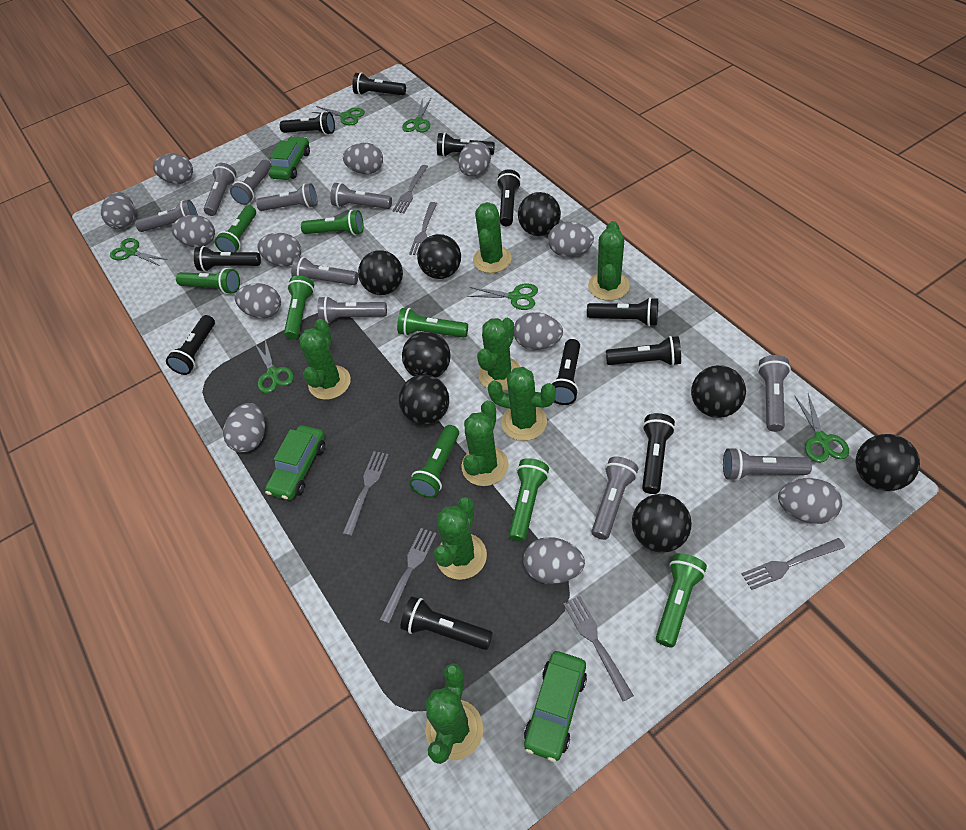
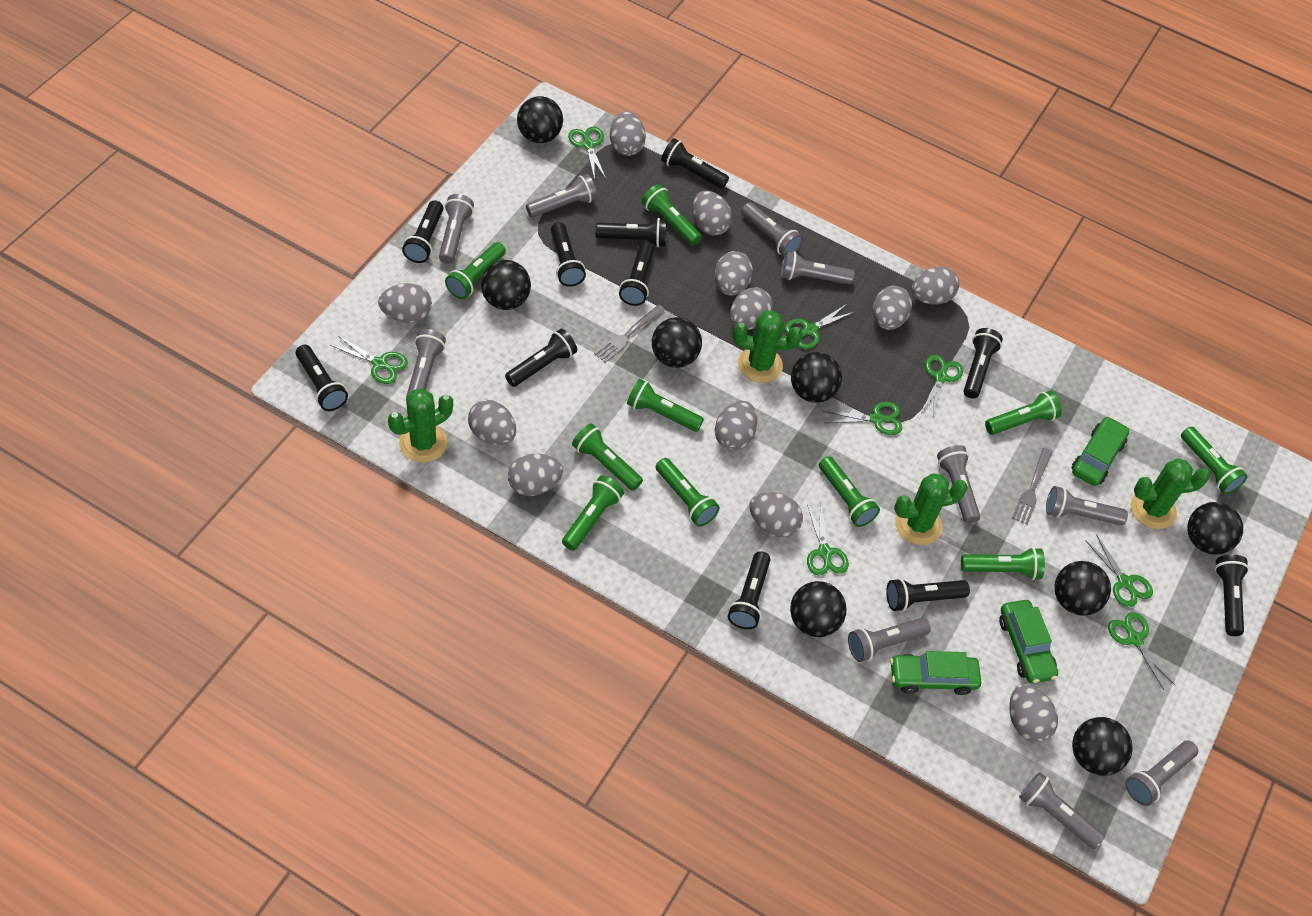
green cactus: [299,319,351,400] [425,663,483,764] [434,497,487,580] [461,400,509,486] [473,202,512,273] [477,318,520,391] [487,367,556,441] [588,221,630,301] = 8 -> [388,389,453,463] [733,310,802,383] [894,473,968,545] [1130,459,1210,529] = 4
green flashlight: [176,268,240,294] [215,205,256,252] [284,275,314,339] [301,210,364,235] [397,308,468,338] [409,425,459,498] [508,458,549,542] [656,553,707,648] = 8 -> [445,242,506,299] [562,476,624,551] [572,423,643,491] [627,379,704,432] [642,184,702,246] [656,458,720,527] [819,456,880,527] [961,547,1045,580] [985,391,1062,435] [1181,427,1248,494] = 10
green scissors: [110,238,167,266] [255,339,294,393] [312,106,365,125] [402,99,431,132] [467,283,538,310] [794,393,849,463] = 6 -> [330,335,408,384] [568,126,606,180] [784,304,854,349] [807,502,849,576] [823,402,902,435] [922,355,963,418] [1085,534,1153,607] [1108,612,1175,690] = 8
grey fork: [343,451,389,536] [380,528,437,624] [393,165,428,213] [409,202,437,255] [564,596,634,701] [742,538,845,590] = 6 -> [594,305,665,363] [1012,448,1052,525] = 2

